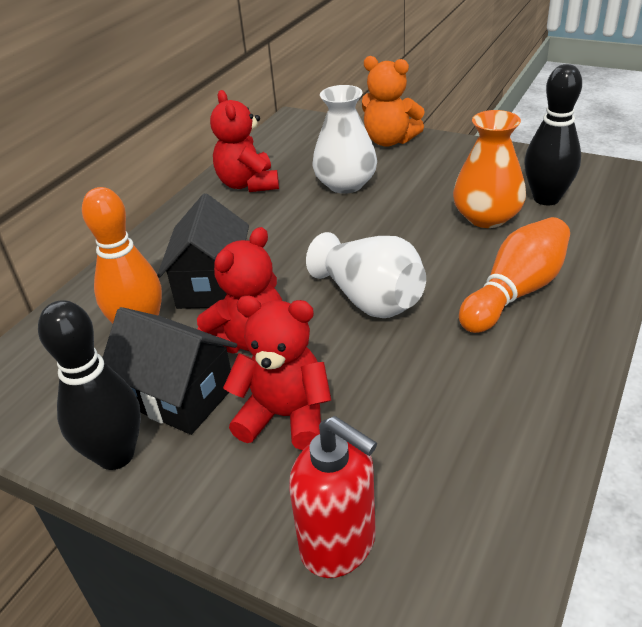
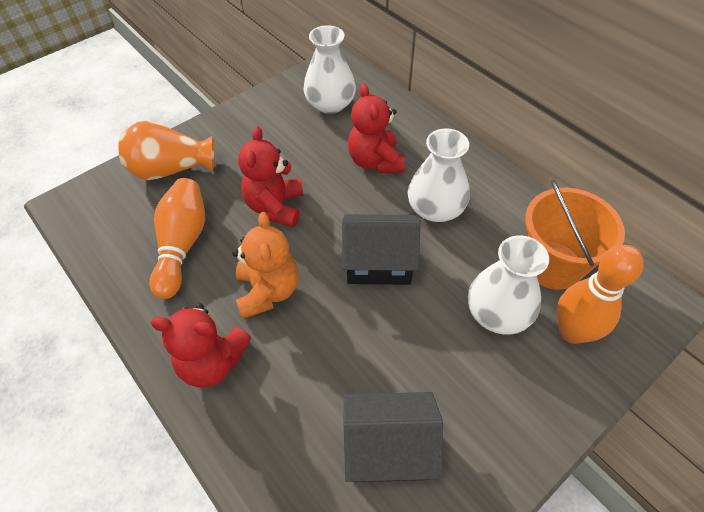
black bowling pin: [38,300,141,470] [524,64,582,205] = 2 -> none = 0
orange bucket: none = 0 -> [525,179,625,290] = 1
red soap dispenser: [289,416,377,578] = 1 -> none = 0
white vase: [306,232,426,318] [312,85,377,194] = 2 -> [303,25,356,114] [408,128,470,222] [468,235,549,334] = 3

